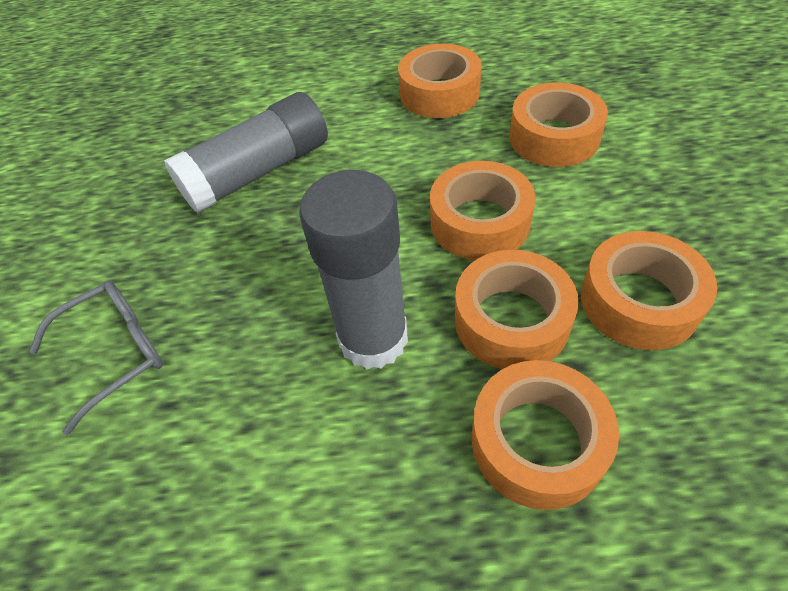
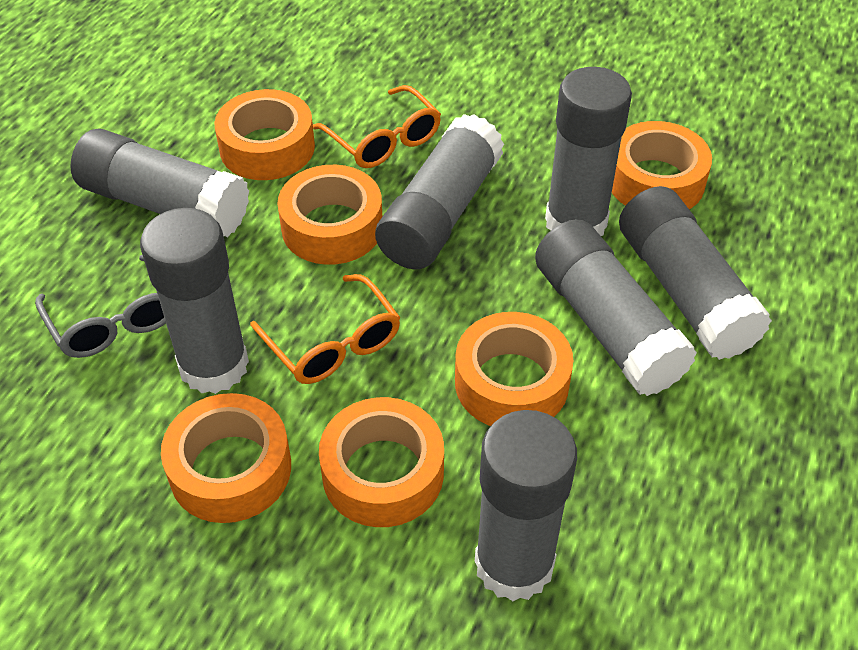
grey glue stick: [164,92,328,213] [299,170,408,369] = 2 -> [70,128,249,237] [140,208,249,394] [375,114,504,269] [475,410,577,601] [535,219,697,396] [545,67,632,236] [619,186,772,360] = 7
orange glasses: none = 0 -> [250,274,400,384] [313,85,441,168] = 2

